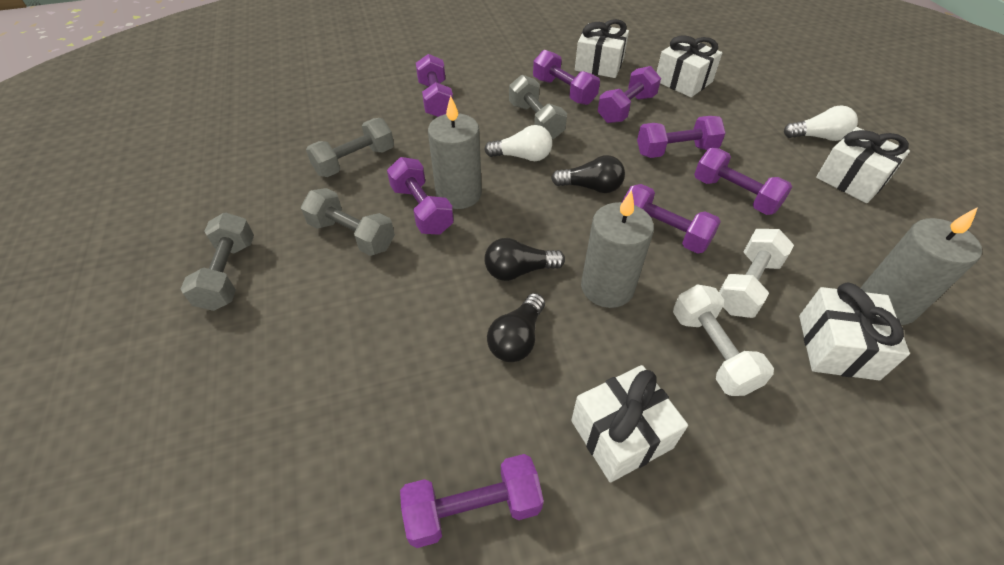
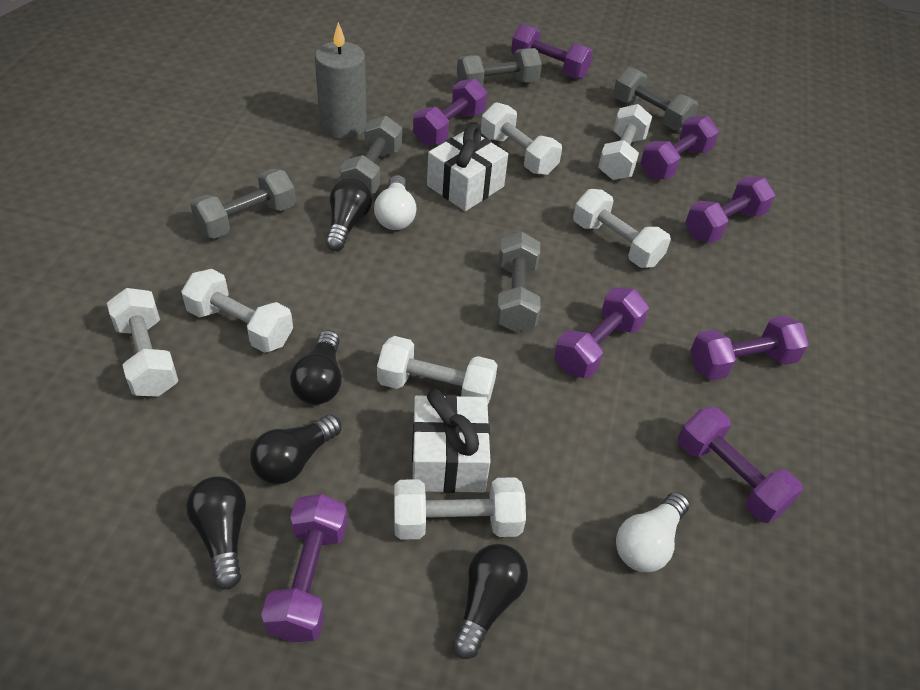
black light bulb: [484,238,565,281] [487,293,545,362] [551,155,625,193] = 3 -> [186,477,246,590] [250,414,341,484] [290,330,342,405] [325,178,372,251] [452,544,528,659] = 5
grey candle: [428,96,482,209] [581,190,654,308] [861,207,982,325] = 3 -> [315,22,367,139] = 1
grey dumbbell: [181,212,254,311] [301,188,395,256] [306,118,394,177] [509,75,567,139] = 4 -> [190,169,296,239] [340,116,402,194] [457,48,542,87] [496,231,540,332] [613,67,699,132] = 5
white dumbbell: [673,284,774,396] [719,229,794,318] = 2 -> [107,288,179,397] [181,269,293,353] [377,336,498,404] [394,477,526,540] [481,102,562,175] [573,189,671,268] [598,104,652,180] = 7
white gift: [571,365,688,483] [575,19,629,78] [656,35,722,97] [799,283,910,380] [816,127,910,203] = 5 -> [412,389,491,493] [427,124,508,211] = 2

